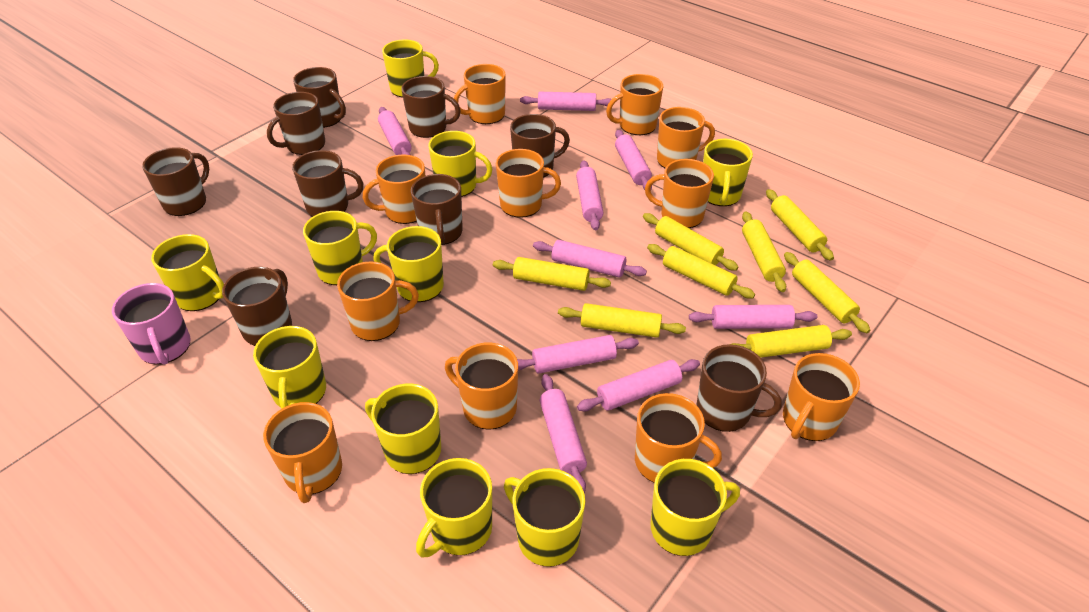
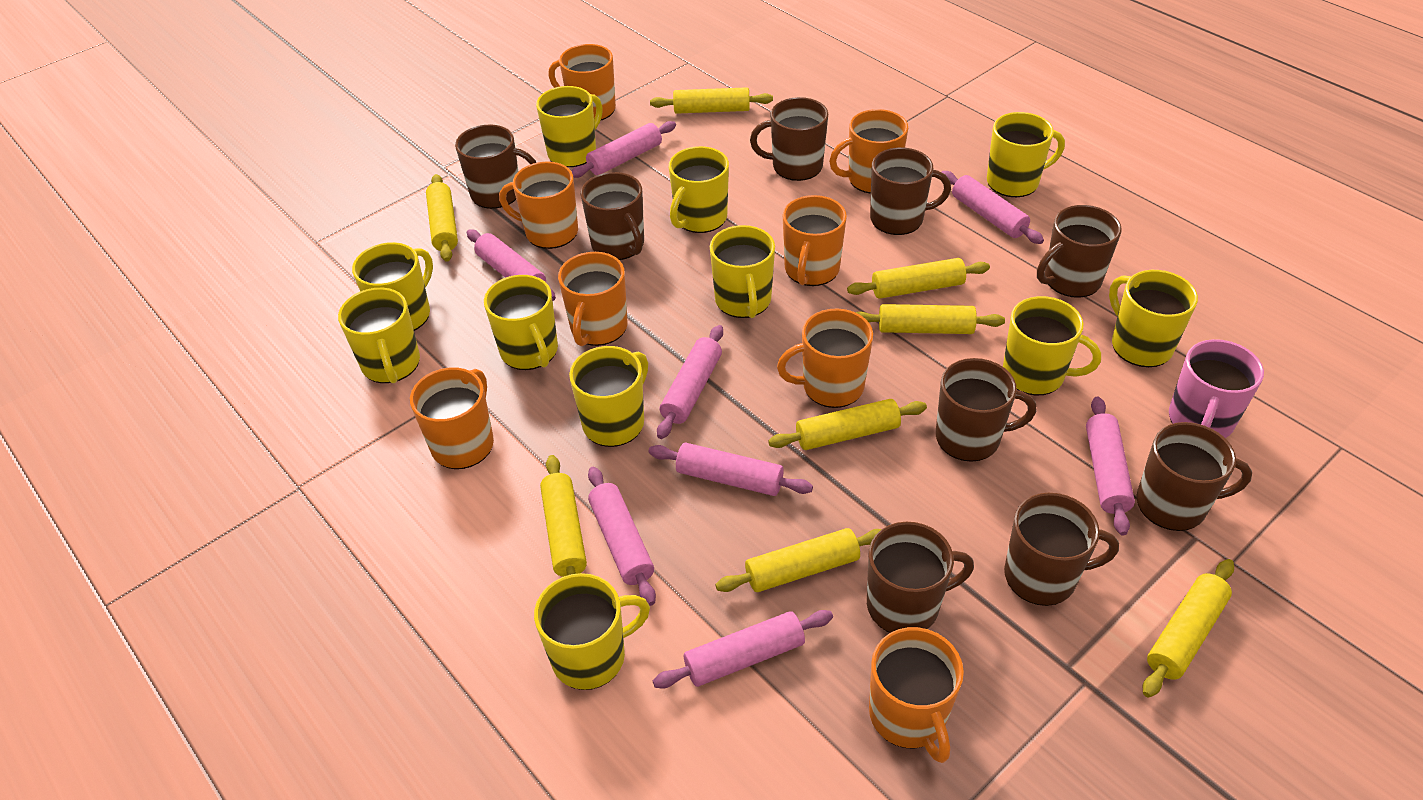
orange mug: [263,402,342,503] [337,261,419,341] [363,155,425,224] [445,342,518,430] [454,64,506,124] [496,149,561,218] [606,74,663,135] [635,393,722,483] [645,159,714,228] [657,107,715,168] [783,353,860,441] = 11 -> [410,367,494,469] [499,161,578,249] [548,44,616,120] [558,252,627,346] [777,309,873,408] [783,195,847,286] [829,109,908,194] [869,627,964,763] = 8
pink rolling pin: [378,107,412,155] [517,335,639,374] [520,92,611,111] [533,240,647,278] [540,374,587,493] [576,160,604,231] [577,359,700,411] [615,130,652,190] [689,305,817,329] = 9 -> [467,229,556,301] [572,121,676,178] [588,467,656,606] [648,443,813,496] [653,610,833,689] [657,325,723,439] [942,171,1044,244] [1086,396,1135,536] = 8

